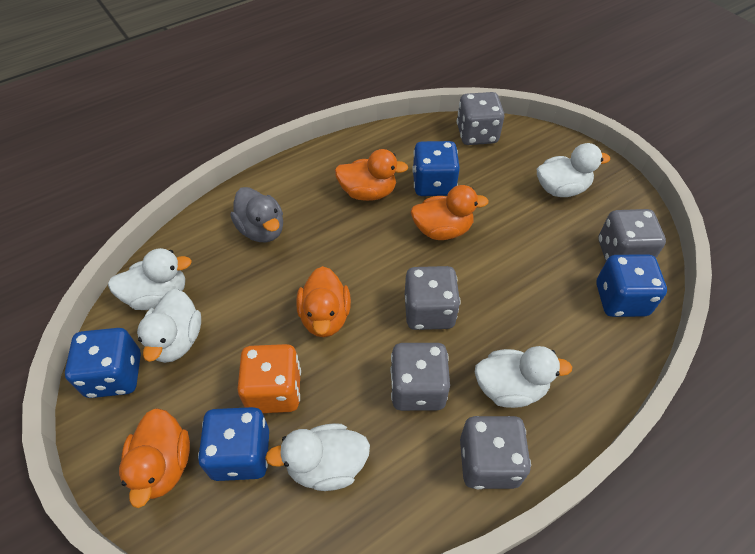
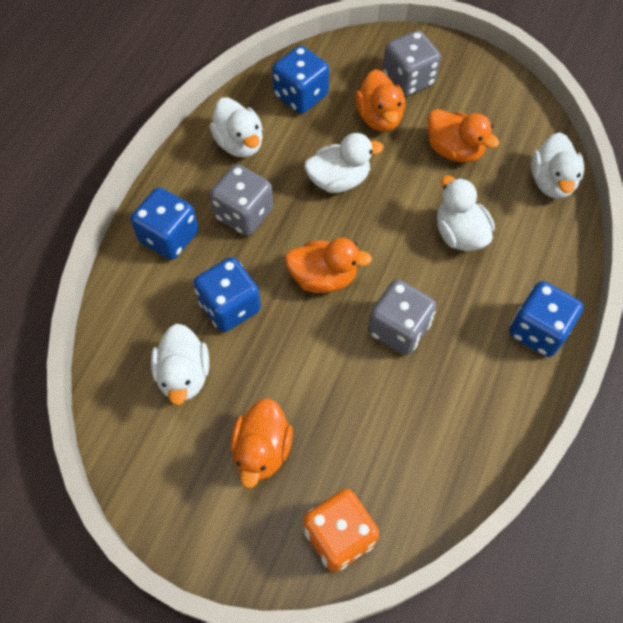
grey dice: [390,343,450,411] [405,266,460,330] [457,92,505,145] [460,416,531,490] [598,209,666,261] = 5 -> [210,164,273,236] [368,279,437,355] [383,30,441,97] = 3
grey duck: [230,187,283,242] = 1 -> none = 0

